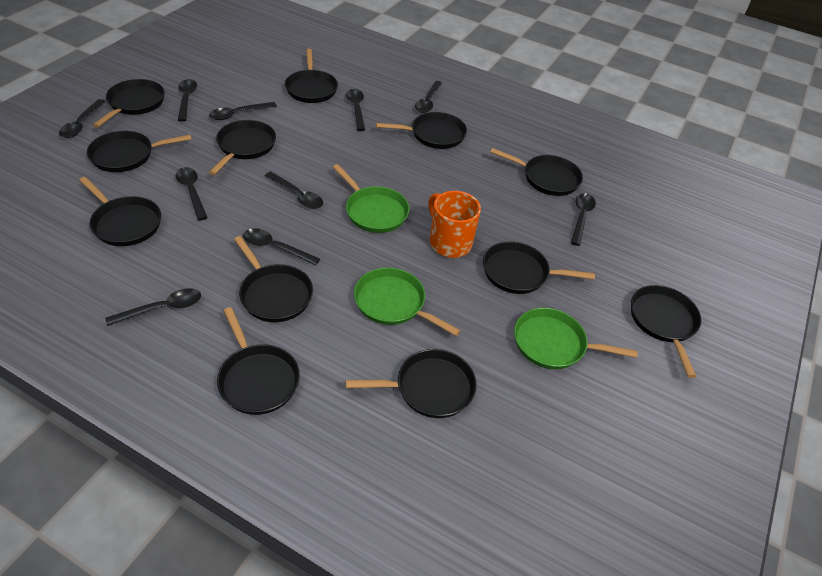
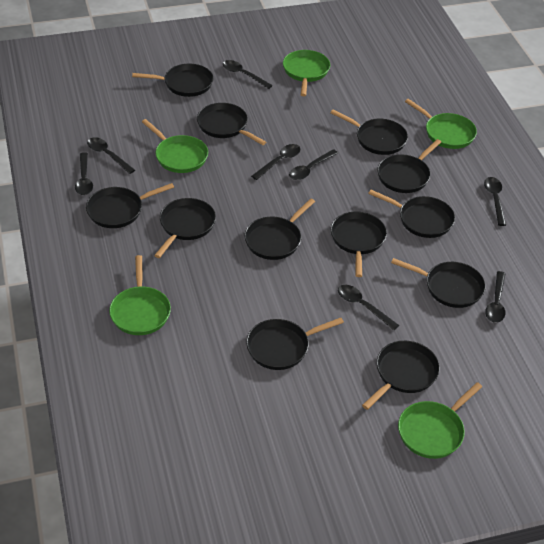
black spoon: [59,99,105,138] [105,288,201,326] [176,167,208,220] [178,79,197,122] [209,102,277,120] [243,228,320,265] [265,171,323,209] [346,89,365,131] [415,81,442,113] [571,193,596,246] = 10 -> [75,152,93,195] [87,137,135,174] [223,60,273,89] [251,144,300,180] [289,149,338,180] [338,285,399,330] [484,177,506,226] [485,271,505,323] = 8
green pan: [333,164,409,233] [354,267,461,336] [514,308,638,369] = 3 -> [109,255,171,335] [142,119,208,173] [283,50,330,96] [398,382,482,459] [405,99,477,149] = 5
orange mug: [428,191,481,258] = 1 -> none = 0

